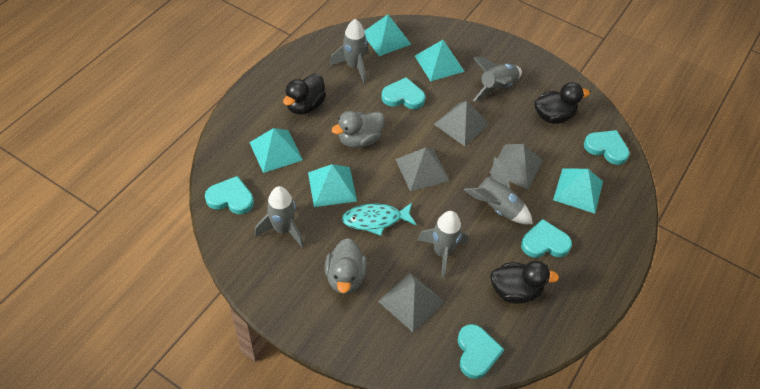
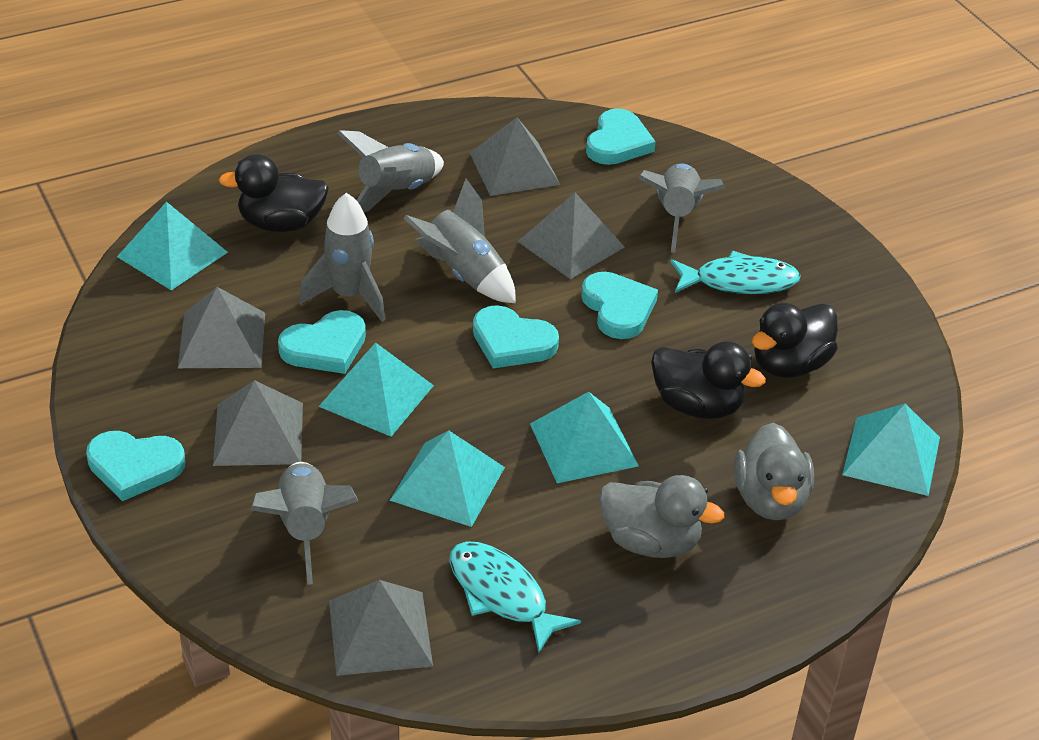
grey pyramid: [378,273,444,332] [395,147,450,192] [434,101,490,146] [489,144,543,189] = 4 -> [178,287,265,368] [213,380,303,466] [329,580,433,676] [470,117,560,196] [517,193,624,279] = 5
turquoise fish: [342,203,417,236] = 1 -> [449,541,581,653] [670,251,801,294] = 2

